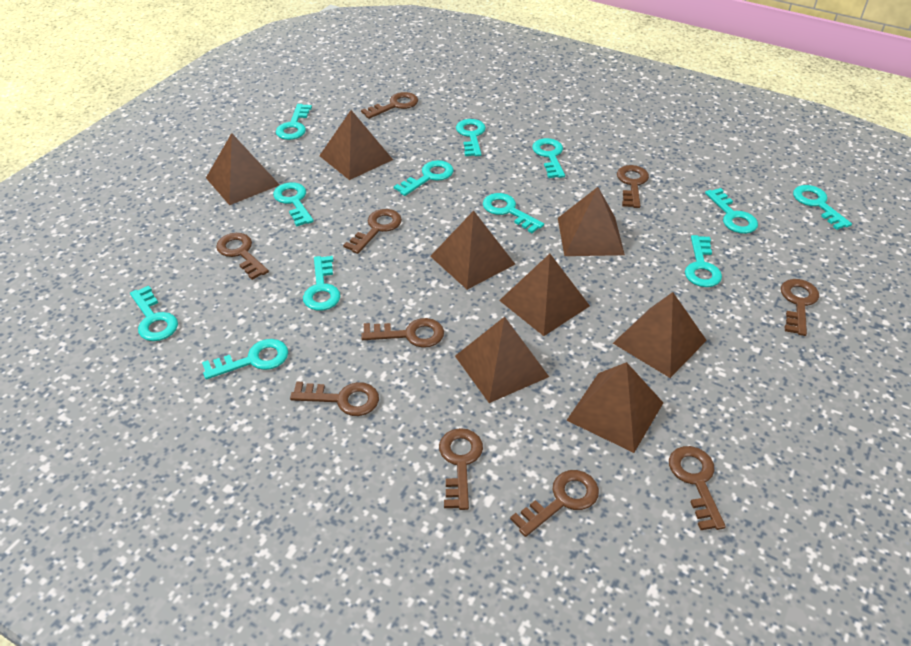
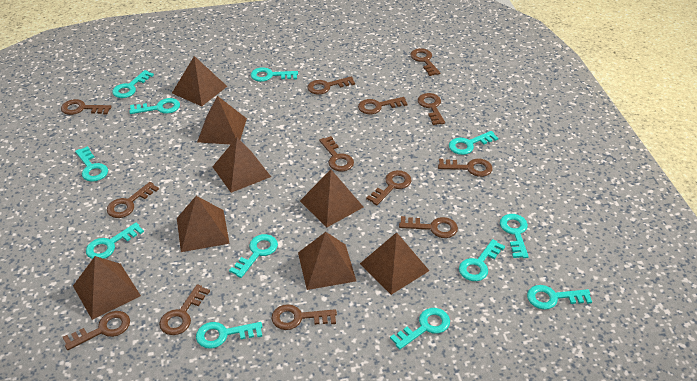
brown key: [216,233,269,280] [290,381,379,416] [343,209,402,254] [361,92,418,119] [361,318,444,348] [439,428,483,510] [510,470,599,537] [617,165,649,208] [669,446,726,530] [781,279,819,336] = 10 -> [61,99,111,115] [63,311,130,350] [107,182,159,218] [159,284,210,335] [271,304,337,330] [307,76,355,95] [319,136,354,171] [358,97,408,114] [366,170,412,205] [399,216,458,238] [410,48,440,76] [418,93,445,125] [438,159,493,177] = 13

